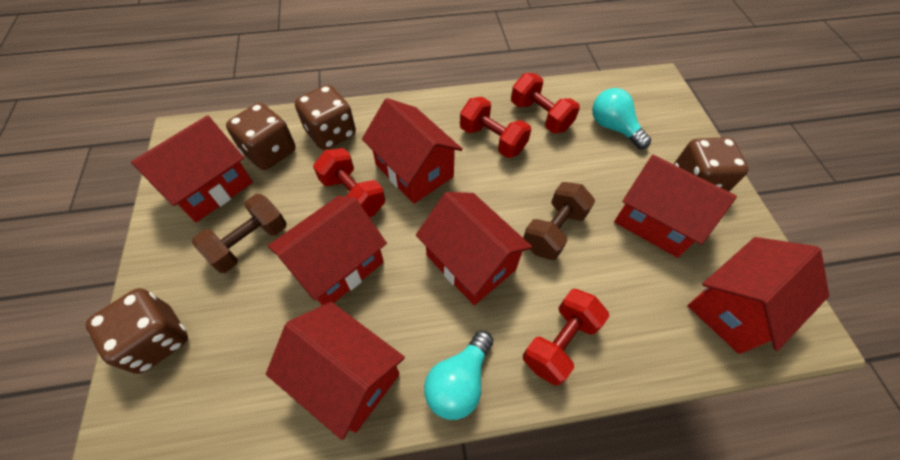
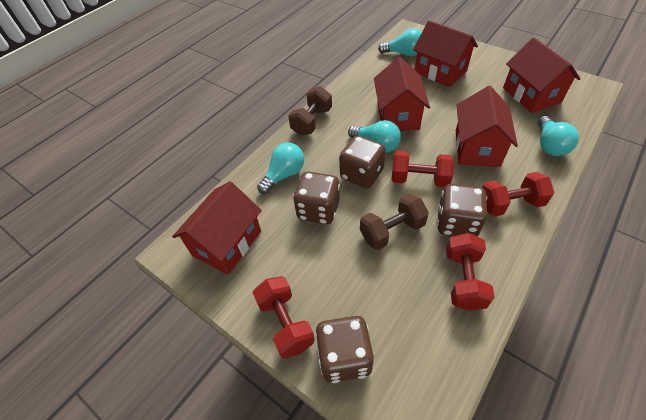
red house: [131,115,253,223] [266,302,405,440] [268,196,387,305] [362,98,463,204] [416,192,532,305] [614,155,737,258] [688,237,829,354] = 7 -> [172,181,262,275] [374,57,430,131] [413,20,478,87] [456,86,518,167] [503,38,581,113] = 5
turquoise light bulb: [424,331,493,420] [592,88,651,149] = 2 -> [257,143,304,194] [348,120,401,153] [378,28,422,56] [538,116,579,156] = 4

